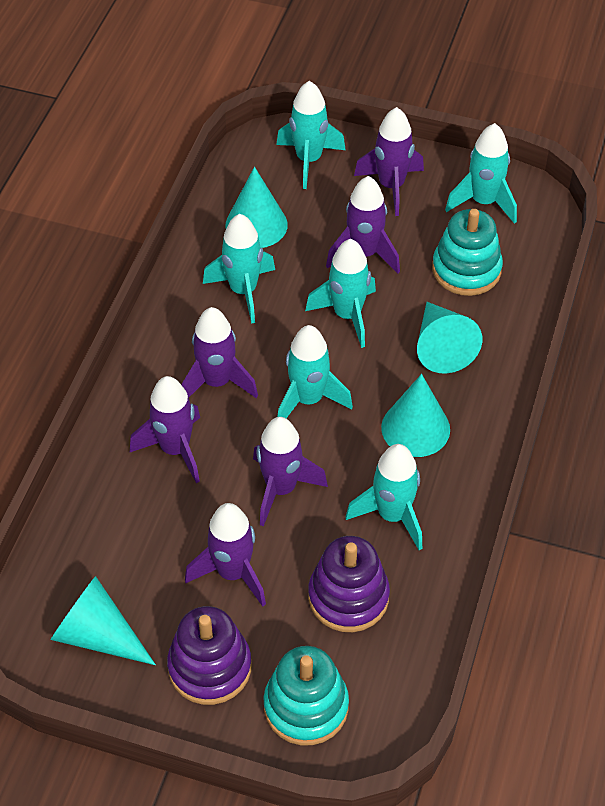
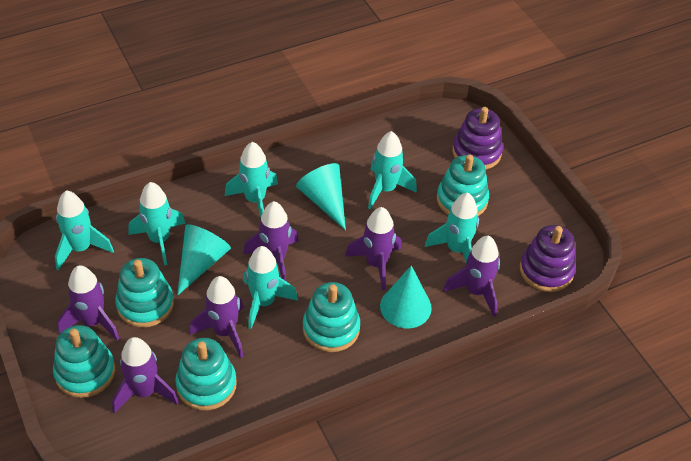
turquoise cone: [51,576,156,665] [226,167,288,248] [381,374,450,457] [417,302,482,373] = 4 -> [177,224,231,296] [296,163,346,231] [380,266,432,328] = 3
turquoise stacking toy: [263,646,349,745] [432,209,503,296] = 2 -> [53,325,115,398] [115,258,174,328] [175,338,237,410] [303,282,360,352] [437,155,489,216] = 5

